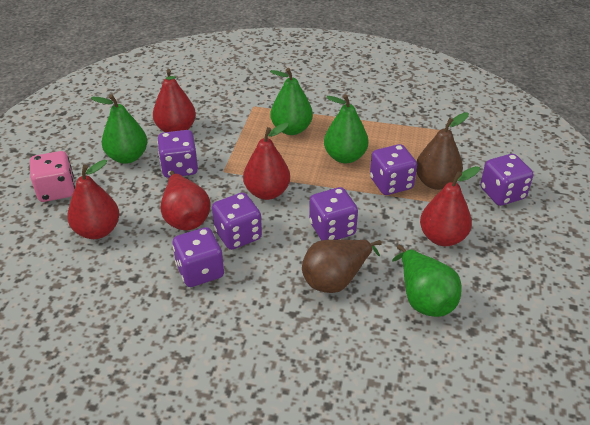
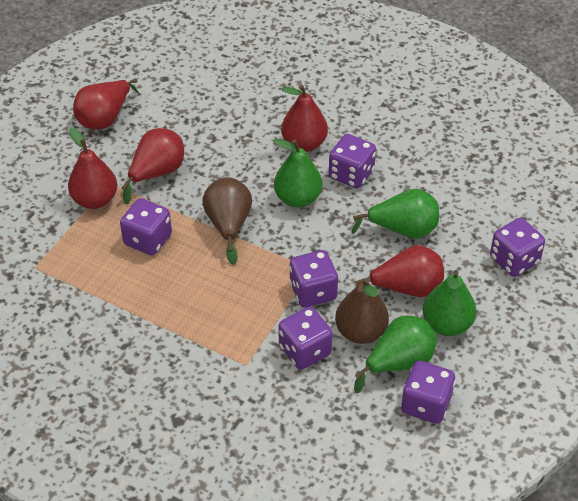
pink dice: [30,151,75,202] = 1 -> none = 0

